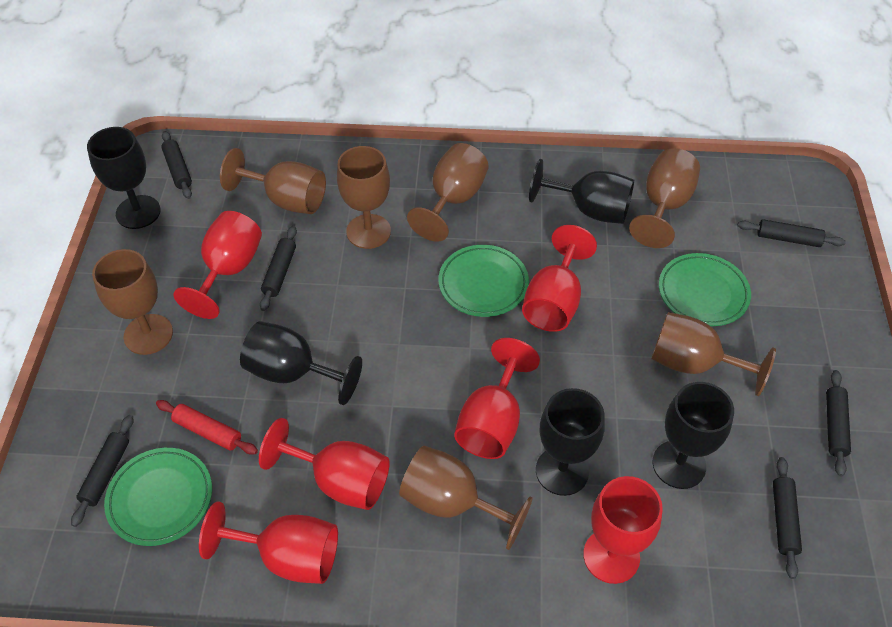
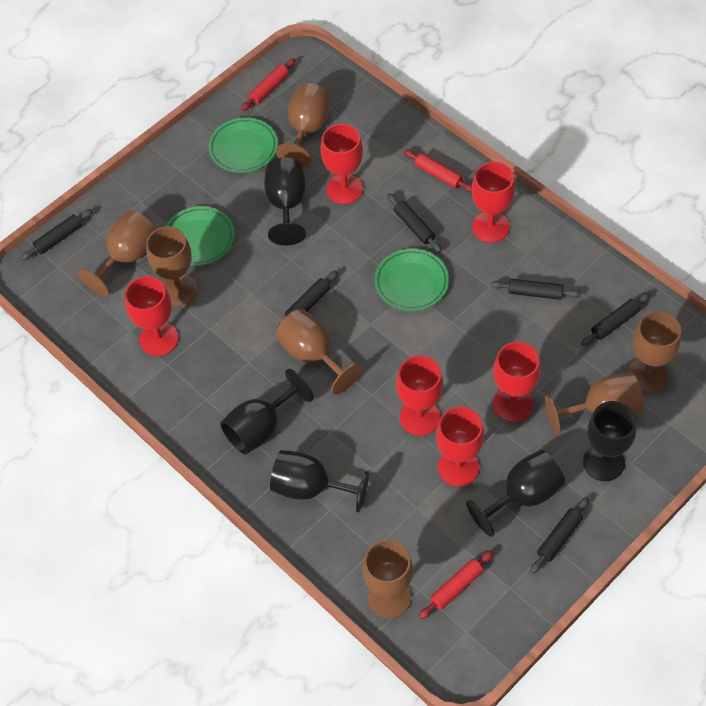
red rolling pin: [156,400,258,455] = 1 -> [241,58,296,111] [404,150,472,192] [419,550,494,619] = 3

